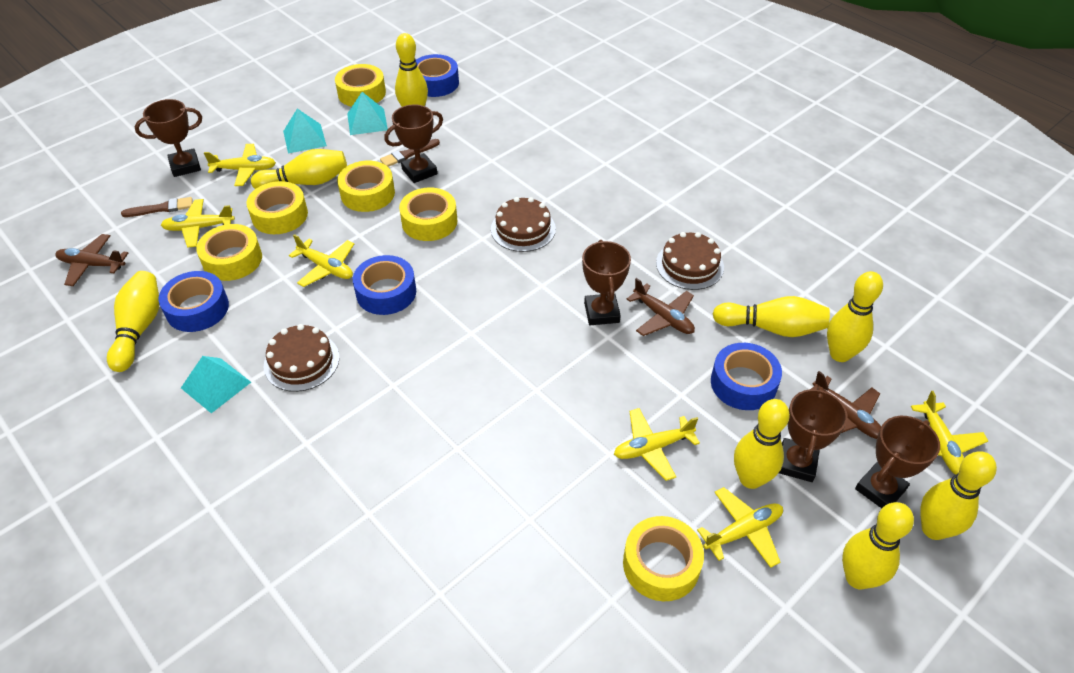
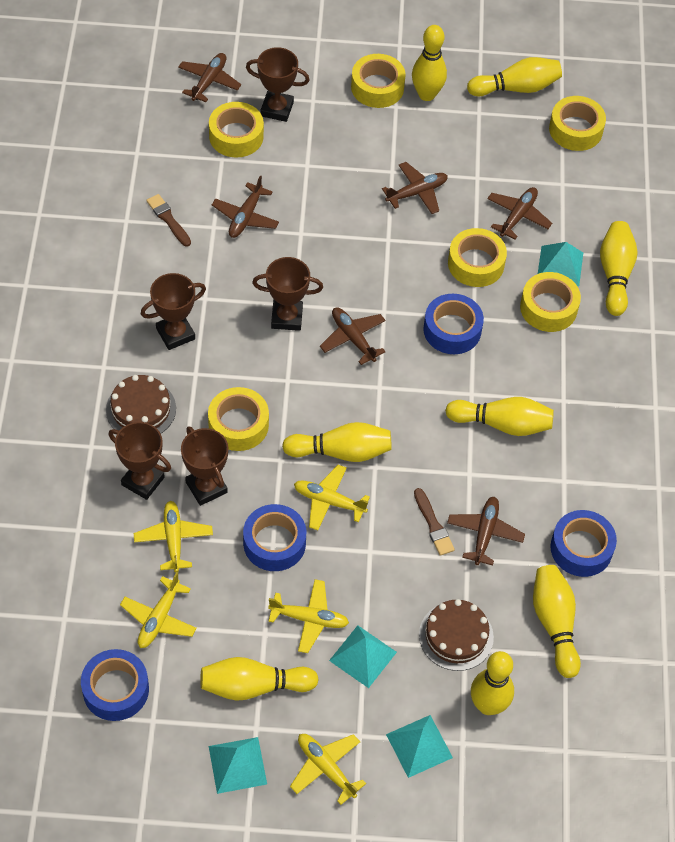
brown cake: [264,324,339,392] [491,197,556,252] [656,232,724,290] = 3 -> [106,375,176,434] [419,599,494,671] = 2
brown plane: [55,234,128,286] [627,278,695,336] [811,371,881,439] = 3 -> [178,53,241,102] [212,175,279,238] [320,307,386,365] [382,162,448,214] [447,497,525,566] [487,187,552,239] = 6
turquoise pyramid: [181,356,251,413] [283,109,327,153] [347,92,388,135] = 3 -> [209,737,267,794] [329,625,397,688] [386,715,453,778] [538,242,583,286] = 4
yellow plane: [161,199,235,248] [204,144,276,186] [289,234,354,287] [614,408,700,481] [697,487,783,568] [911,391,988,475] = 6 -> [120,572,197,648] [134,501,213,573] [268,579,349,653] [290,734,366,805] [294,465,370,531] = 5

